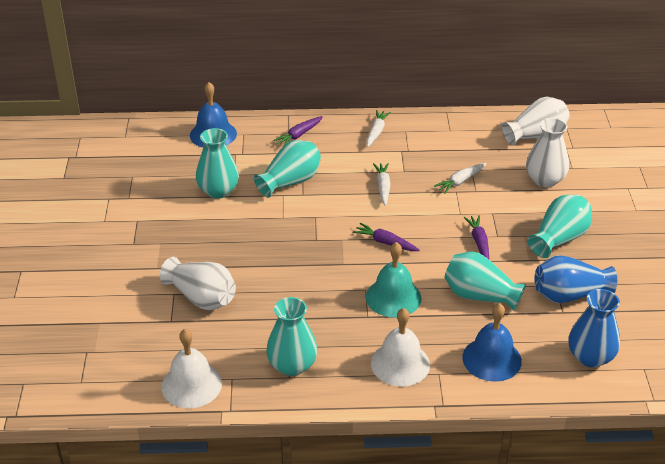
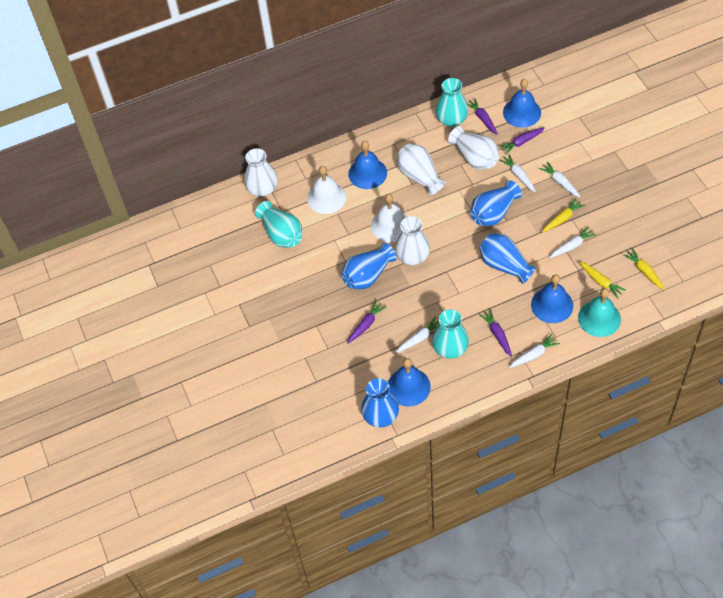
blue bell: [190,82,237,148] [462,303,522,382] = 2 -> [348,141,387,189] [388,358,431,406] [503,79,541,128] [531,274,573,323] = 4
blue vase: [535,255,617,303] [568,289,620,368] = 2 -> [341,243,397,289] [361,378,399,428] [470,180,522,226] [479,234,536,284] = 4
purple carrot: [273,116,323,145] [353,223,420,251] [463,215,489,259] = 3 -> [347,300,387,344] [467,98,498,134] [479,309,512,357] [499,127,545,155] = 4
turquoise vase: [196,128,239,199] [254,140,321,198] [266,297,318,376] [444,251,526,311] [527,195,592,258] = 5 -> [255,201,302,248] [432,309,469,359] [436,78,468,127] = 3
white carrot: [366,110,391,147] [373,163,391,206] [434,163,487,194] = 3 -> [396,317,439,353] [500,154,536,192] [509,334,560,368] [539,162,581,197] [549,226,597,258] = 5
white vase: [160,257,236,310] [502,97,569,146] [526,118,569,187] = 3 -> [244,148,278,197] [395,216,430,265] [397,144,445,195] [448,126,499,169] = 4
yellow carrot: none = 0 -> [542,198,585,233] [579,261,626,299] [623,248,665,290] = 3

